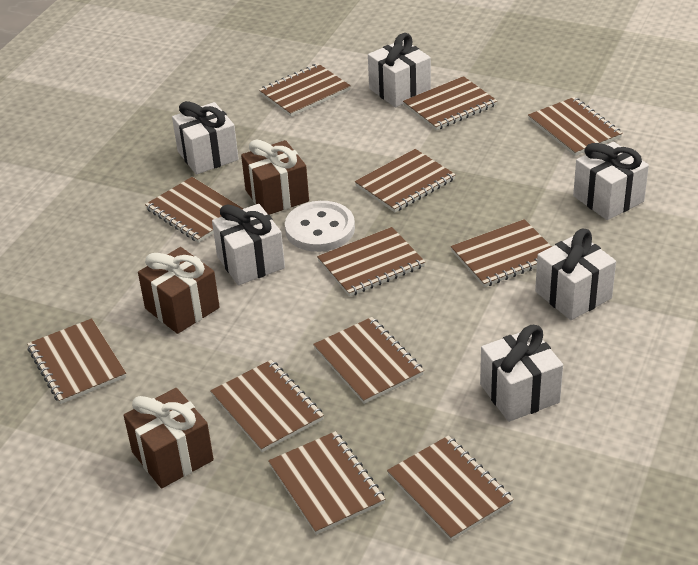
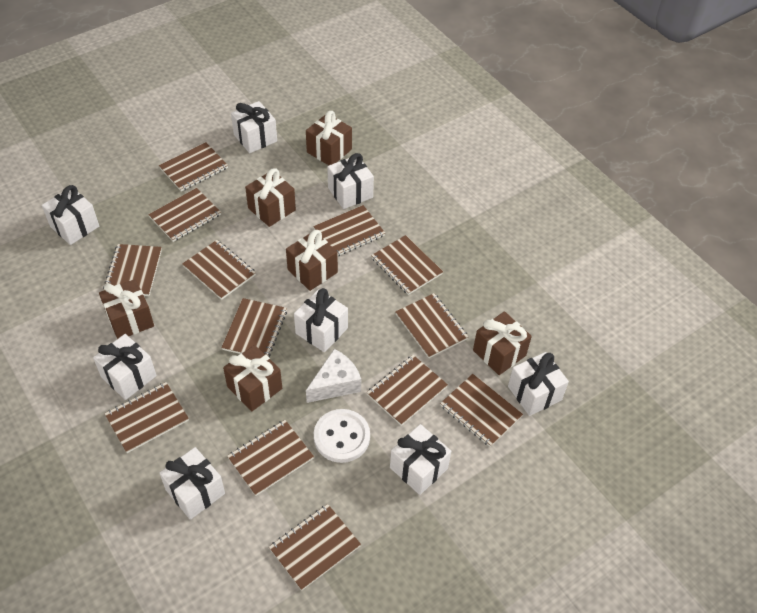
brown gift: [123,388,214,488] [138,247,220,334] [241,140,309,215] = 3 -> [99,279,154,339] [223,345,282,411] [245,168,296,227] [286,230,338,291] [306,111,352,165] [473,311,532,375] = 6
brown notebook: [27,318,126,404] [145,177,244,243] [210,360,324,452] [259,64,351,117] [268,431,385,535] [313,317,424,404] [317,227,425,297] [355,149,456,212] [387,435,514,541] [403,76,497,130] [451,219,552,287] [528,97,623,156] = 12 -> [103,244,162,296] [104,382,189,453] [148,188,221,242] [159,142,228,192] [182,240,256,300] [221,298,287,357] [227,420,314,496] [269,504,361,591] [313,205,385,256] [367,355,448,426] [371,235,443,295] [395,293,468,358] [440,374,523,447] = 13
white cheese: none = 0 -> [306,349,361,403] = 1
white gift: [172,101,239,175] [212,204,285,285] [368,33,431,107] [480,325,563,422] [535,229,616,320] [573,142,649,220] = 6 -> [42,185,99,245] [93,334,157,400] [160,447,225,520] [231,101,277,153] [294,288,348,352] [327,153,374,209] [390,424,451,495] [508,352,569,416] = 8

